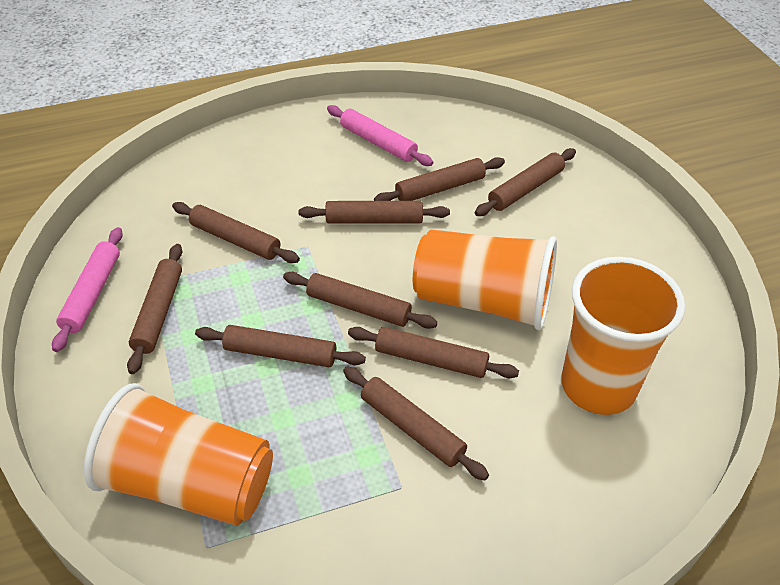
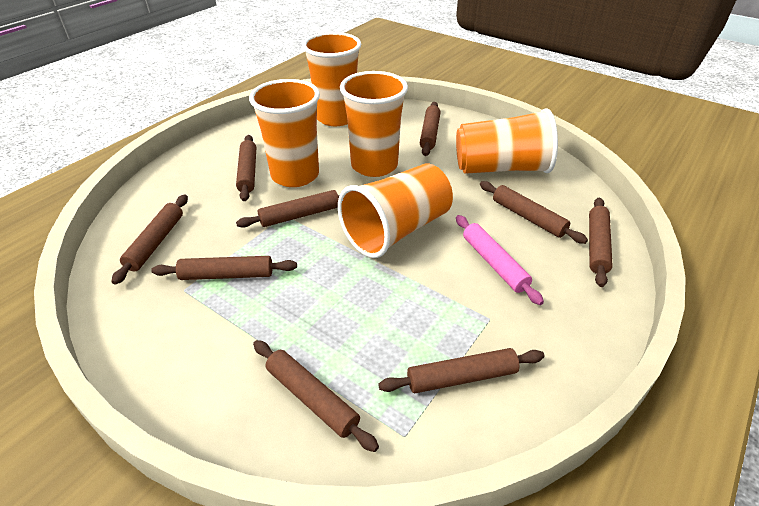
orange cup: [84,383,273,526] [413,229,557,330] [561,257,685,415] = 3 -> [249,79,320,187] [302,32,361,126] [338,164,453,258] [340,71,408,177] [456,108,558,174] = 5
pink rolling pin: [52,227,123,352] [327,105,433,166] = 2 -> [456,215,544,305] = 1

